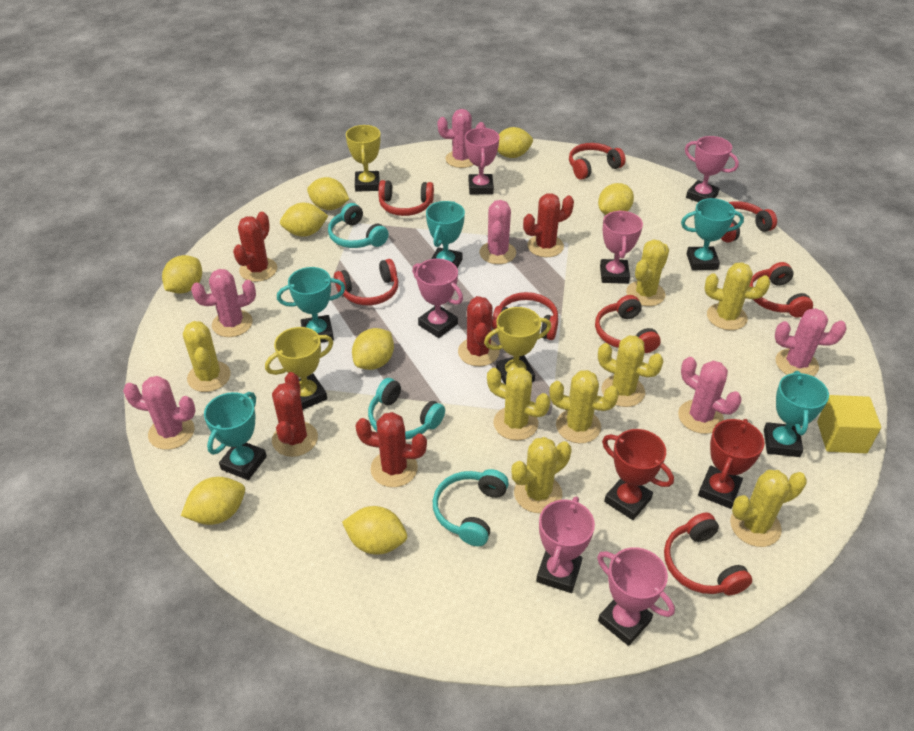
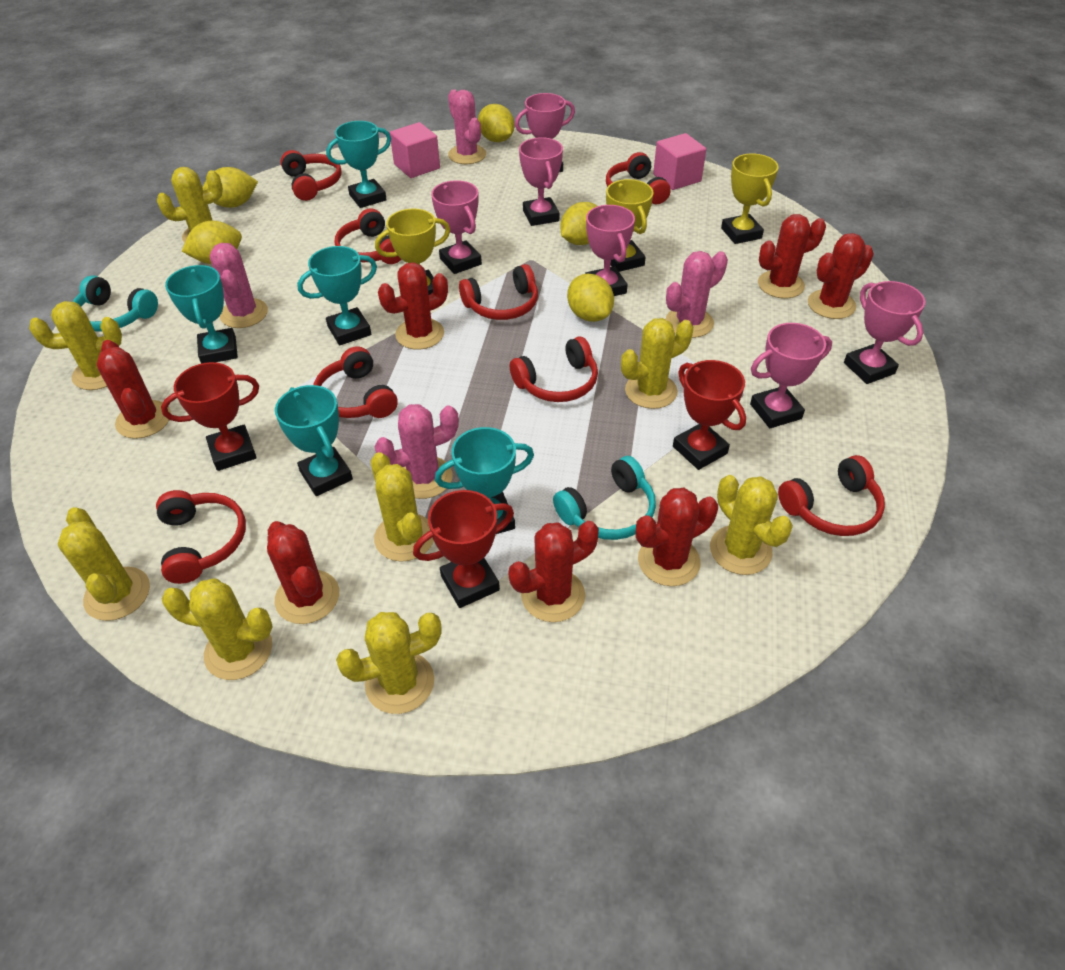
pink cactus: [123,376,196,450] [191,269,256,337] [437,109,486,168] [480,200,516,264] [678,357,742,434] [775,308,847,376] = 6 -> [210,243,268,328] [375,404,459,499] [448,89,486,164] [665,251,728,338] = 4
pink cube: none = 0 -> [390,122,440,178] [653,133,706,190] = 2
red cactus: [233,212,277,282] [272,372,318,457] [355,412,427,487] [458,296,500,366] [523,193,574,257] = 5 -> [97,340,171,439] [267,521,339,624] [378,263,448,350] [508,521,599,622] [636,488,718,586] [758,214,826,298] [808,233,874,319] = 7
red trophy: [602,429,674,520] [698,419,765,509] = 2 -> [161,362,259,471] [413,490,514,608] [673,360,746,470] = 3
turquoise headphones: [328,203,389,248] [368,378,445,440] [433,469,509,546] = 3 -> [73,275,158,332] [553,456,656,540] = 2
yellow cube: [817,395,881,453] = 1 -> none = 0
yellow lemon: [162,255,202,294] [181,477,245,525] [280,203,328,237] [307,177,349,210] [342,506,407,554] [352,328,394,370] [497,127,533,158] [598,183,634,215] = 8 -> [182,221,242,264] [202,167,258,208] [478,104,515,142] [560,202,597,245] [567,274,614,322] = 5

